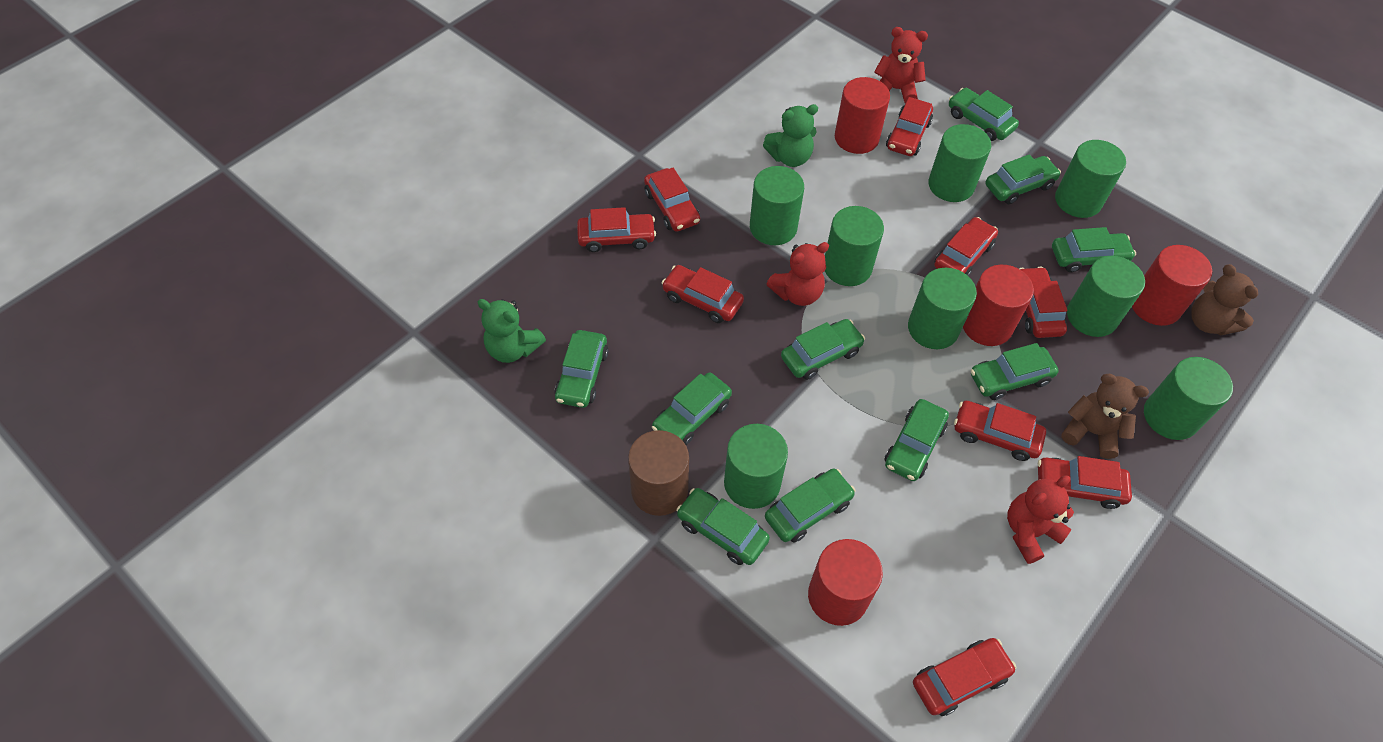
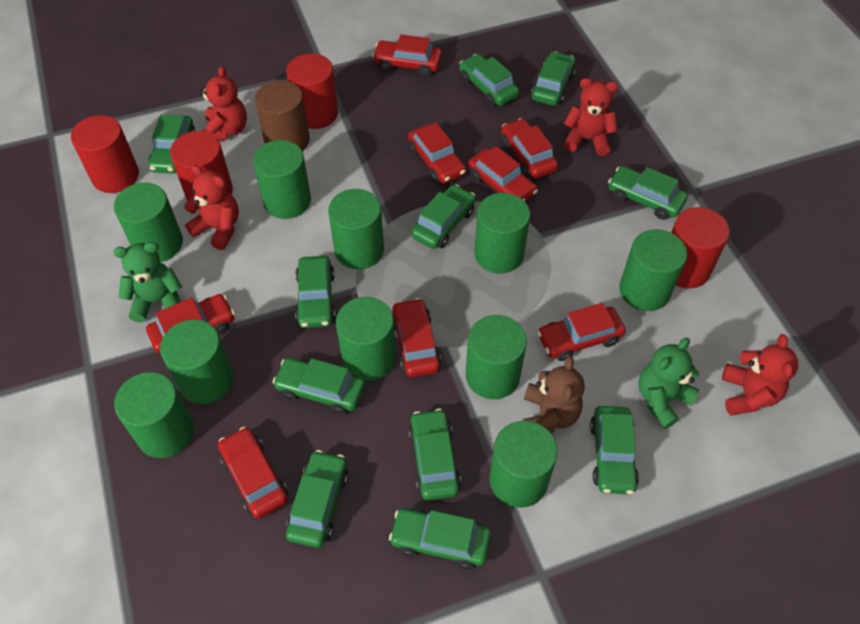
brown teddy bear: [1061,374,1149,459] [1191,264,1258,335] = 2 -> [523,356,585,433] = 1
green car: [554,330,609,408] [652,373,732,445] [676,488,770,565] [765,469,856,543] [781,319,865,380] [884,399,949,481] [949,88,1019,141] [971,343,1059,400] [986,154,1061,204] [1052,227,1136,272] = 10 -> [148,115,195,174] [272,358,365,414] [286,450,348,548] [295,256,336,328] [389,508,491,569] [408,409,461,501] [411,184,476,249] [459,54,519,106] [531,51,576,106] [590,406,639,494] [608,166,688,220] = 11
green cylinder: [724,424,788,509] [750,166,804,245] [825,206,884,286] [908,268,977,349] [928,124,991,202] [1055,140,1126,218] [1067,256,1145,337] [1144,357,1233,440] = 8 -> [114,183,183,262] [114,372,194,458] [160,320,234,404] [253,140,311,219] [328,189,384,269] [336,297,396,381] [466,315,527,399] [474,193,530,274] [489,421,558,508] [619,229,687,311] = 10
red car: [577,207,656,252] [644,168,700,232] [662,265,744,323] [886,97,933,156] [913,638,1016,716] [934,217,998,276] [954,401,1046,461] [1019,267,1067,338] [1038,456,1132,509] = 9 -> [146,294,235,354] [218,427,288,519] [372,34,442,76] [393,298,442,378] [408,123,466,184] [468,146,538,202] [501,118,558,179] [537,303,626,361] = 8
red teddy bear: [766,242,829,306] [874,27,928,103] [1007,475,1074,564] = 3 -> [184,165,239,250] [200,66,247,142] [564,78,618,156] [722,334,798,416] = 4

